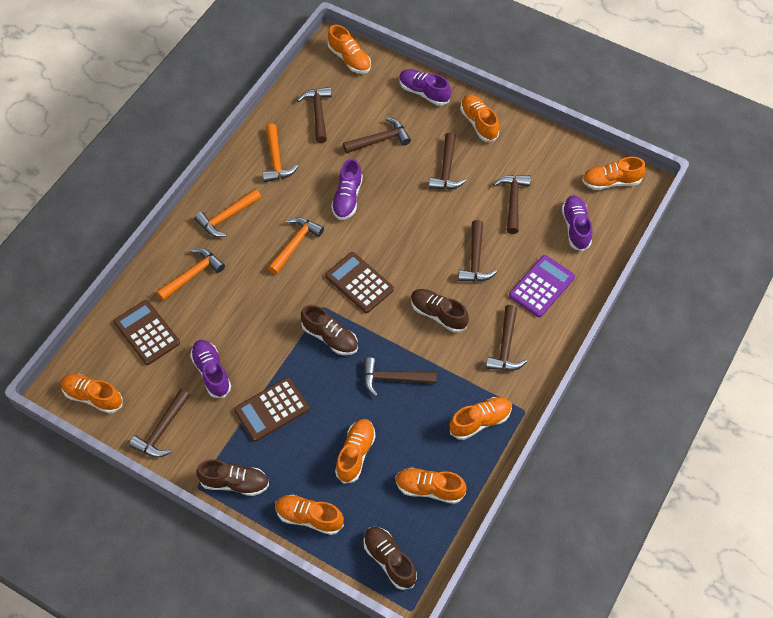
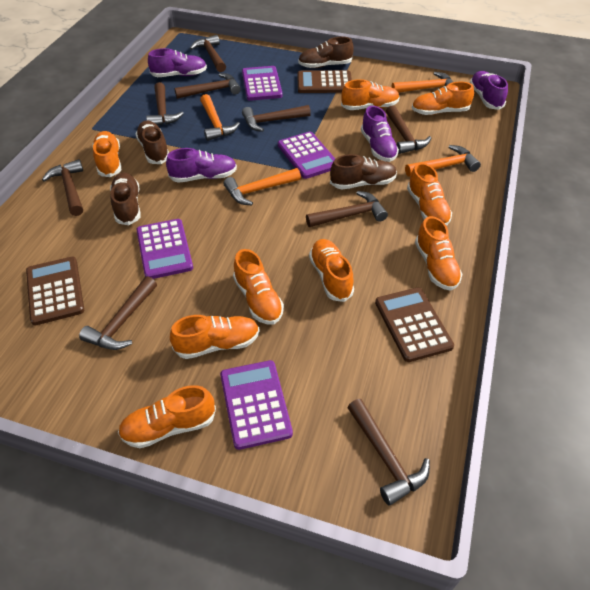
brown hammer: [129,389,190,458] [297,87,332,143] [343,117,411,153] [364,357,437,397] [429,132,466,189] [458,220,497,281] [486,305,527,371] [493,175,531,234] = 8 -> [42,159,83,216] [79,276,157,350] [146,82,184,125] [174,73,241,99] [190,35,226,72] [242,105,311,132] [306,191,388,227] [347,399,430,505] [386,105,431,154] = 9
orange shoe: [61,374,123,413] [275,495,344,535] [328,25,371,74] [335,419,376,484] [395,468,466,504] [450,397,512,440] [460,94,499,142] [582,157,646,190] = 8 -> [92,131,121,177] [118,385,216,448] [170,315,260,359] [233,249,284,325] [309,239,354,302] [341,79,400,110] [407,163,452,226] [411,82,474,115] [415,216,462,291] = 9
purple calculator: [509,255,575,317] = 1 -> [136,219,193,279] [220,360,293,450] [242,66,283,101] [278,132,335,179] = 4

